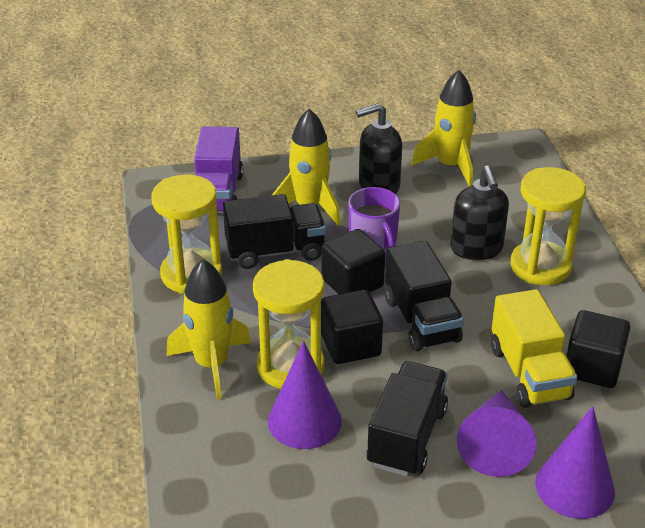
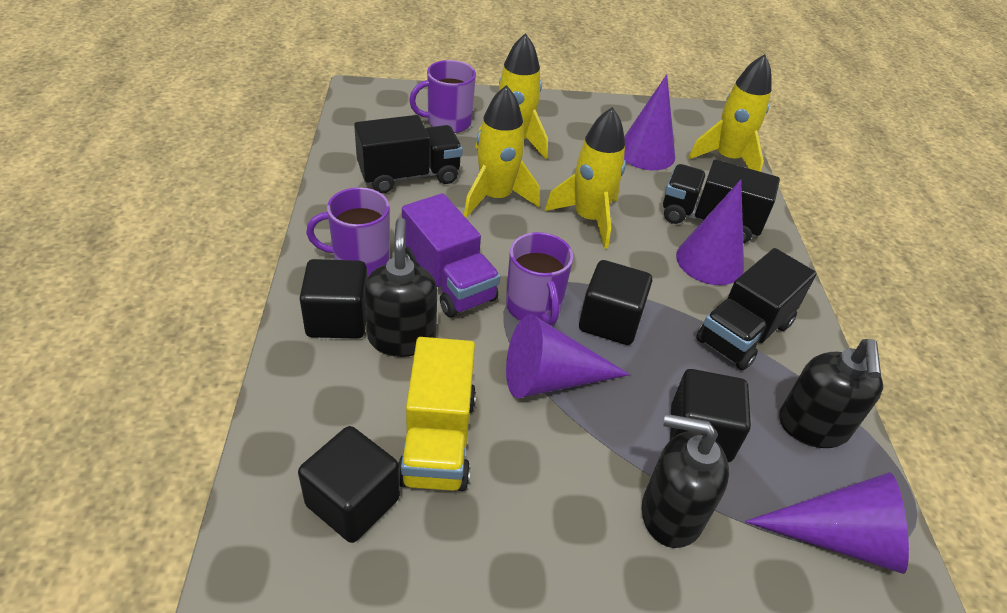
black cube: [321,290,383,364] [322,229,385,294] [566,310,630,388] = 3 -> [298,426,400,543] [299,259,367,339] [579,260,652,345] [670,369,751,462] = 4
black soap dispenser: [356,103,402,194] [450,165,509,260] = 2 -> [364,218,437,357] [642,414,729,548] [779,339,883,448] = 3
purple cone: [268,341,342,449] [457,390,537,477] [535,406,615,519] = 3 -> [506,314,630,398] [624,74,675,170] [676,180,744,285] [745,472,909,574] = 4
purple mug: [348,187,400,261] = 1 -> [306,187,390,277] [409,60,476,133] [506,232,573,326] = 3
yellow hourglass: [151,174,222,294] [253,259,325,389] [510,167,586,285] = 3 -> none = 0
yellow rocket: [166,259,251,400] [272,109,341,226] [411,70,476,187] = 3 -> [464,85,540,218] [475,33,548,159] [545,107,626,249] [688,54,772,172] = 4

